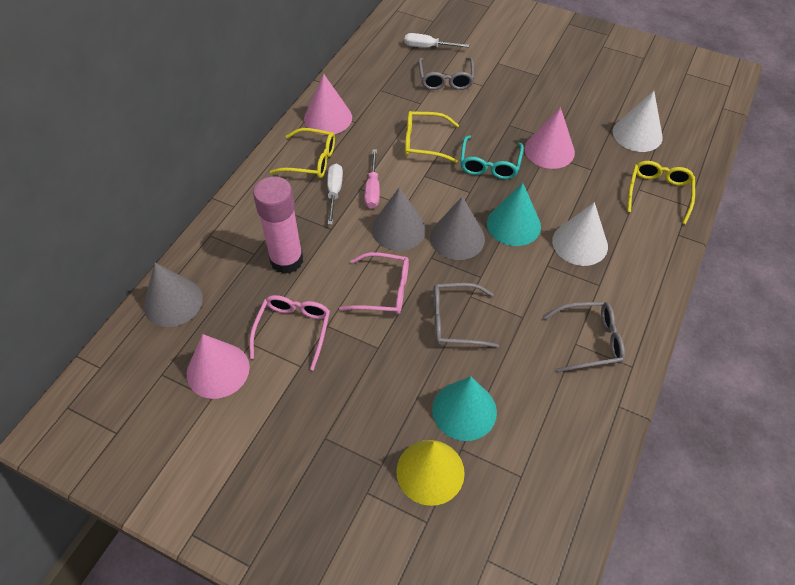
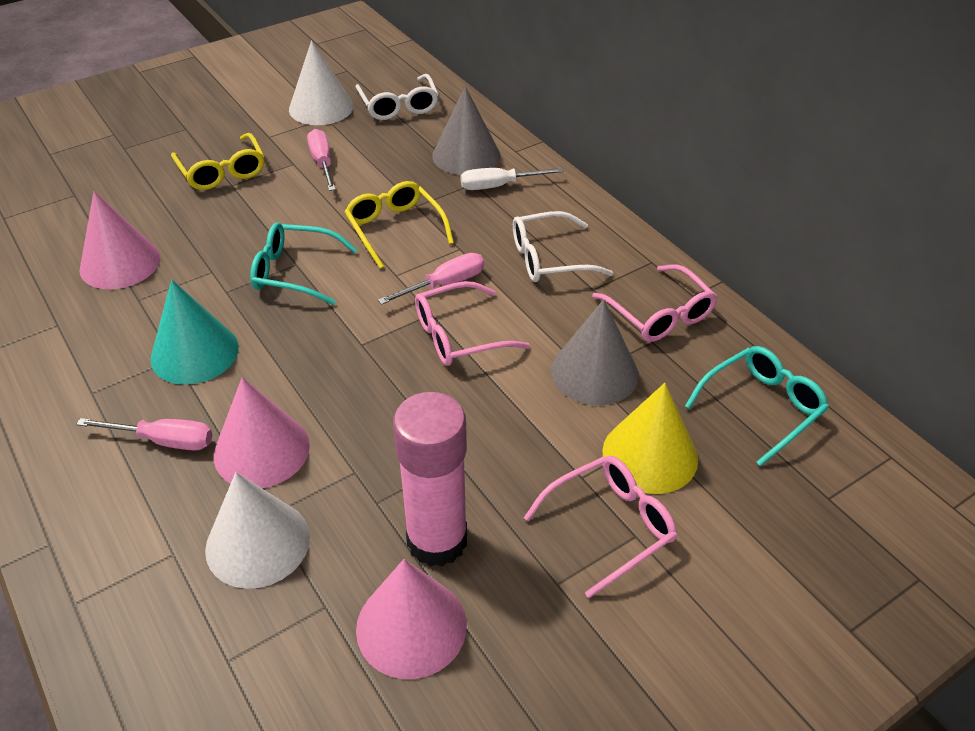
grey cone: [143,263,203,327] [372,187,426,251] [430,196,485,260] = 3 -> [432,86,500,175] [551,299,639,405] = 2
grey glasses: [418,58,474,90] [433,283,499,348] [543,302,625,372] = 3 -> none = 0
pink glasses: [249,295,330,370] [339,252,409,314] = 2 -> [415,281,530,366] [524,456,677,598] [592,264,718,342] = 3
pink screwdriver: [364,150,380,208] = 1 -> [76,418,213,450] [307,129,336,191] [378,253,484,305] = 3
turquoise cone: [432,377,497,441] [487,183,541,246] = 2 -> [150,280,239,385] = 1
turquoise glasses: [460,135,524,179] = 1 -> [250,222,358,305] [685,346,829,466] = 2
white glasses: none = 0 -> [355,74,439,120] [513,211,613,282] = 2
white screwdriver: [327,164,343,225] [404,33,469,48] = 2 -> [461,168,563,190] = 1
yellow glasses: [270,128,335,178] [405,111,459,163] [627,161,695,224] = 3 -> [171,133,264,190] [345,181,454,269] = 2

